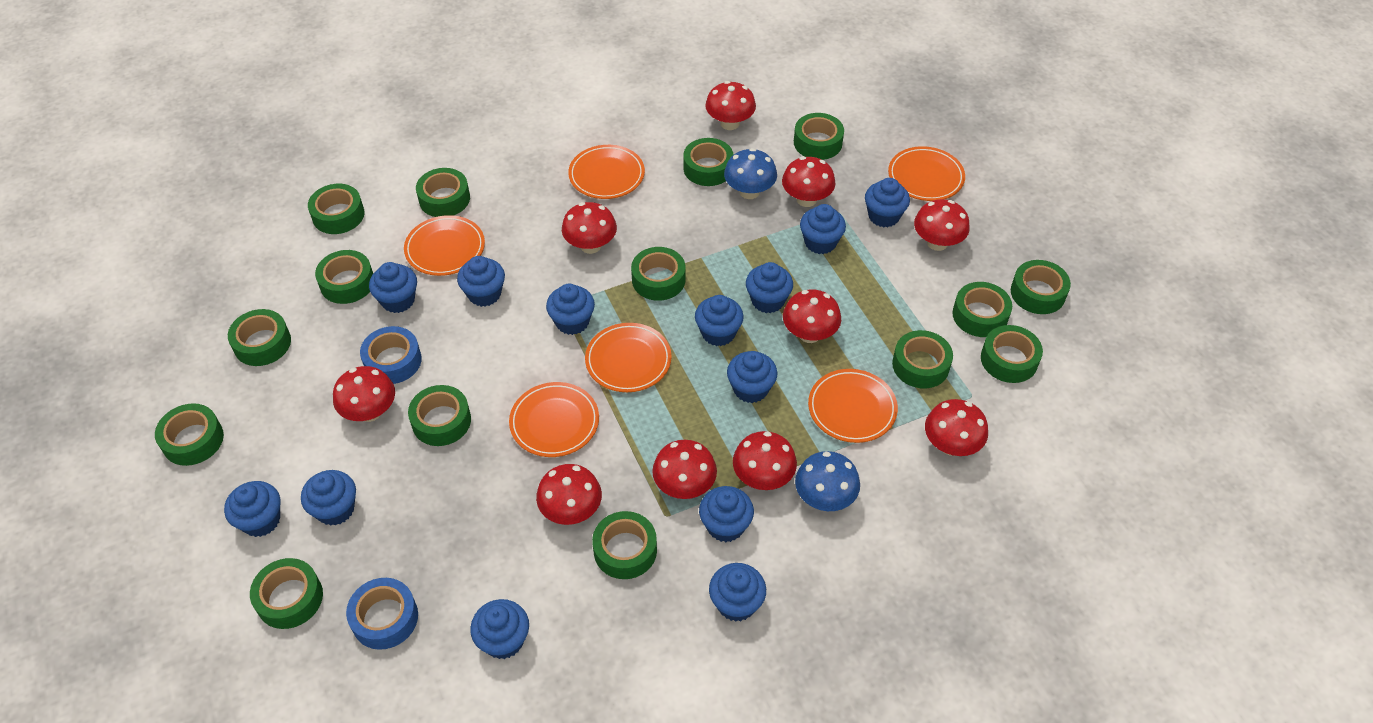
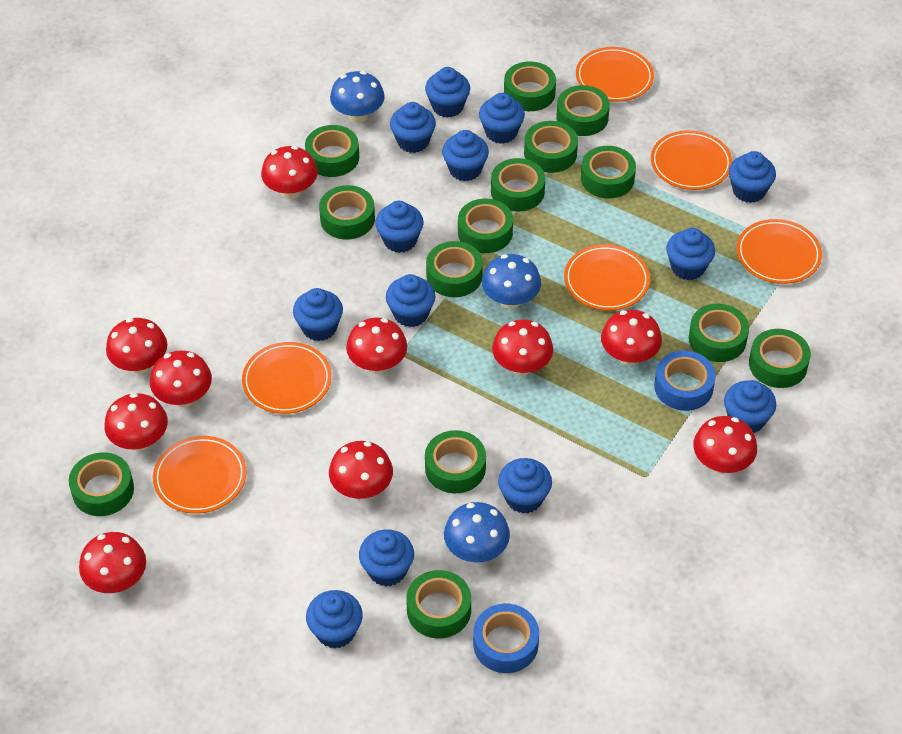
blue mushroom: [724,148,777,199] [795,451,860,511] = 2 -> [330,71,385,123] [444,502,510,563] [482,254,541,309] = 3
green tape: [155,403,224,466] [228,309,291,366] [250,558,323,629] [308,184,365,234] [315,250,373,304] [408,385,471,446] [416,168,470,217] [592,511,657,579] [631,247,685,301] [683,138,733,186] [794,113,844,160] [892,330,953,388] [952,282,1012,337] [981,325,1043,383] [1011,260,1071,314] = 15 -> [69,452,134,516] [305,125,359,177] [319,185,375,239] [406,570,471,638] [425,430,486,493] [426,241,483,297] [458,199,513,253] [491,158,545,211] [504,61,556,111] [524,121,578,173] [556,85,610,136] [581,146,636,198] [689,304,749,362] [749,329,811,388] = 14

